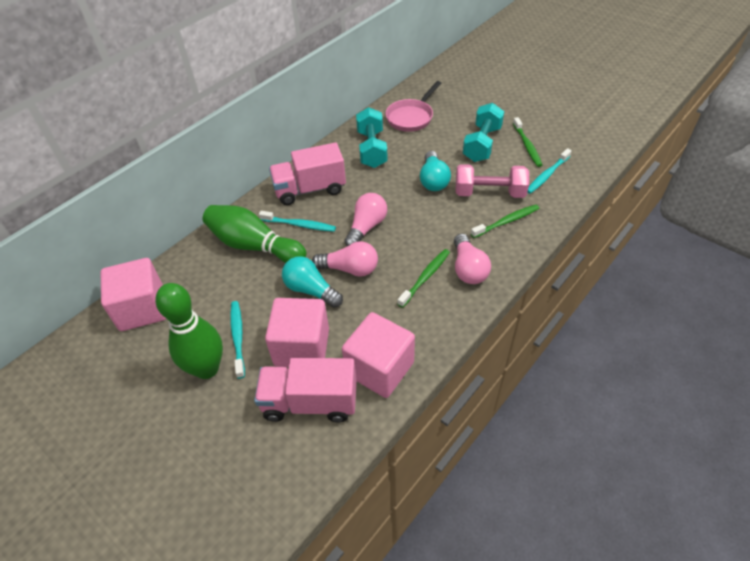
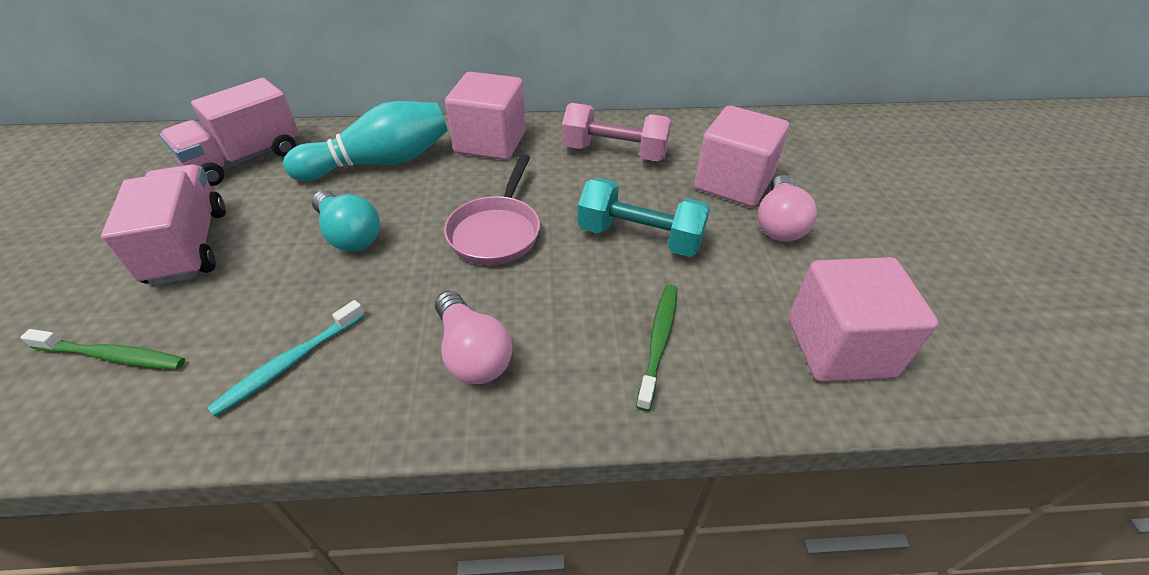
green bowling pin: [155,283,223,379] [203,205,307,263] = 2 -> none = 0
green toothbrush: [398,249,450,308] [471,205,539,238] [513,117,542,167] = 3 -> [20,329,185,369] [636,284,677,411] = 2
pink light bulb: [312,241,378,277] [344,193,387,246] [454,234,491,284] = 3 -> [435,291,512,384] [758,175,817,242] = 2
turquoise bowling pin: none = 0 -> [283,101,448,181] = 1
turquoise dumbbell: [356,107,388,168] [463,103,505,162] = 2 -> [578,178,710,257] = 1
turquoise light bulb: [282,256,343,308] [420,151,451,191] = 2 -> [312,190,380,251] = 1
turquoise toothbrush: [230,301,245,379] [259,211,336,232] [527,148,572,194] = 3 -> [207,300,365,416] = 1

